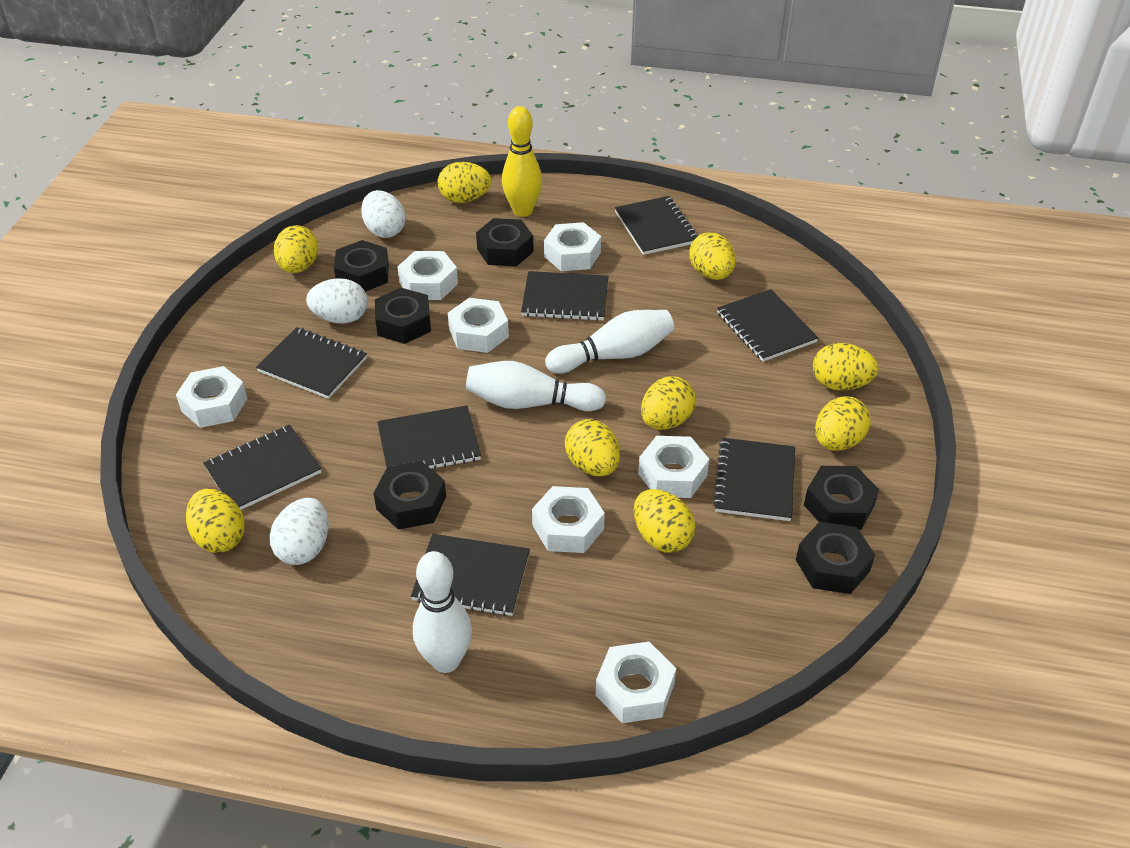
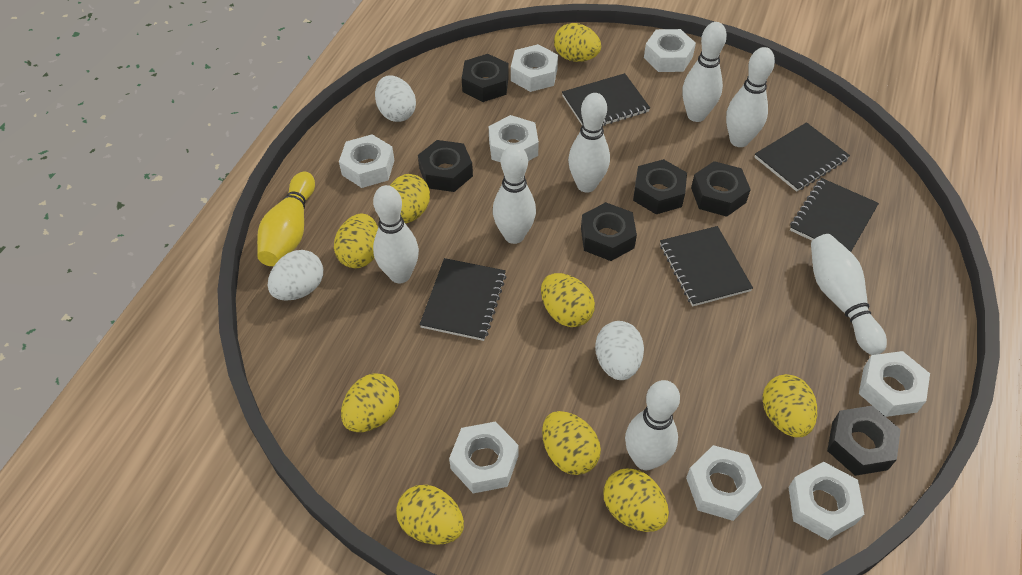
black notebook: [203,425,322,510] [256,327,367,399] [377,405,481,469] [411,534,530,616] [521,271,608,321] [615,196,698,255] [713,438,795,521] [717,289,819,362] = 8 -> [419,258,506,341] [562,73,650,126] [660,226,753,306] [755,122,850,192] [790,178,879,252] = 5
white bowling pin: [413,551,472,673] [466,361,606,411] [545,310,674,374] = 3 -> [373,185,419,283] [493,145,536,244] [568,93,610,193] [625,380,680,470] [683,22,727,122] [726,47,775,147] [811,234,887,355] = 7
white nut: [176,366,248,428] [397,251,458,300] [448,298,509,353] [532,486,605,553] [544,222,601,271] [596,642,676,723] [638,436,709,498] = 7 -> [339,134,395,188] [449,422,519,493] [489,115,539,162] [511,44,558,92] [644,29,696,72] [686,445,762,521] [788,462,865,540] [859,351,930,417] = 8

